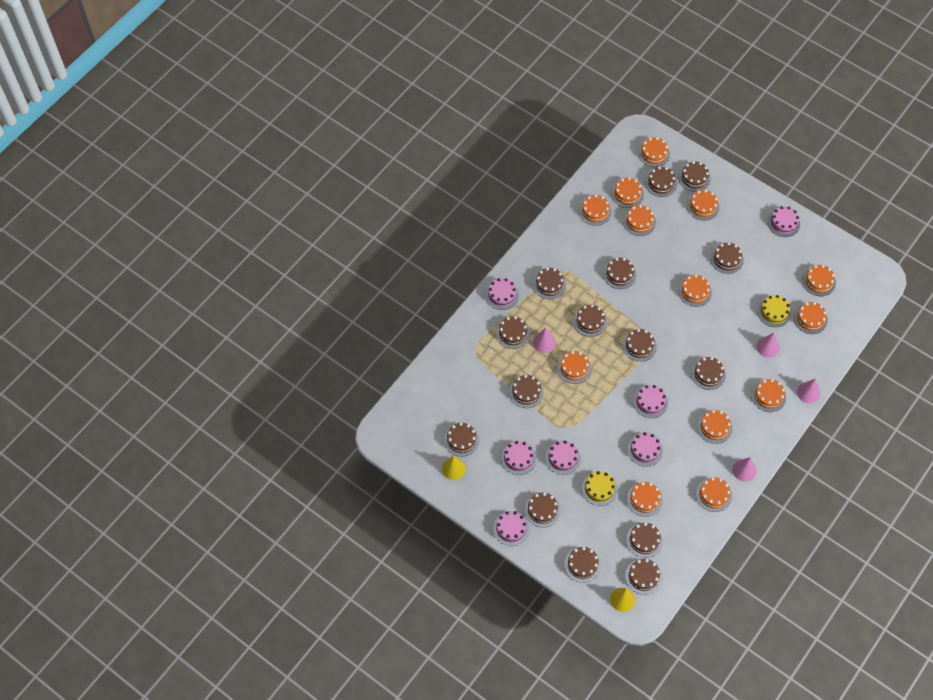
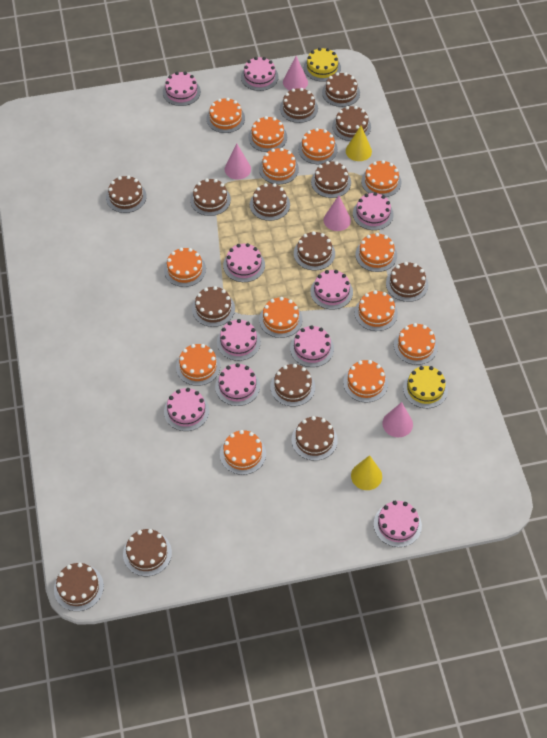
brown cake: [444,422,479,457] [496,316,530,349] [509,375,544,408] [524,492,561,528] [533,267,566,299] [564,547,601,583] [573,304,607,337] [603,258,636,289] [622,329,657,362] [625,559,662,595] [626,522,663,558] [645,166,677,197] [678,161,711,192] [691,357,726,390] [710,242,744,274] = 15 -> [54,563,104,611] [106,175,147,213] [123,529,172,576] [190,178,231,216] [192,286,235,327] [250,183,290,221] [270,364,315,407] [280,88,318,123] [291,416,338,461] [294,231,335,270] [311,161,351,198] [322,72,360,107] [332,106,371,141] [386,262,428,302] = 14
pink cake: [485,278,519,310] [493,511,530,546] [501,441,536,475] [545,441,581,475] [627,432,663,467] [633,385,668,418] [767,206,800,237] = 7 -> [163,72,201,106] [164,388,209,431] [215,363,260,406] [217,319,261,361] [223,243,265,282] [241,57,279,91] [290,325,334,367] [310,270,353,310] [353,192,394,230] [374,501,422,547] = 10

